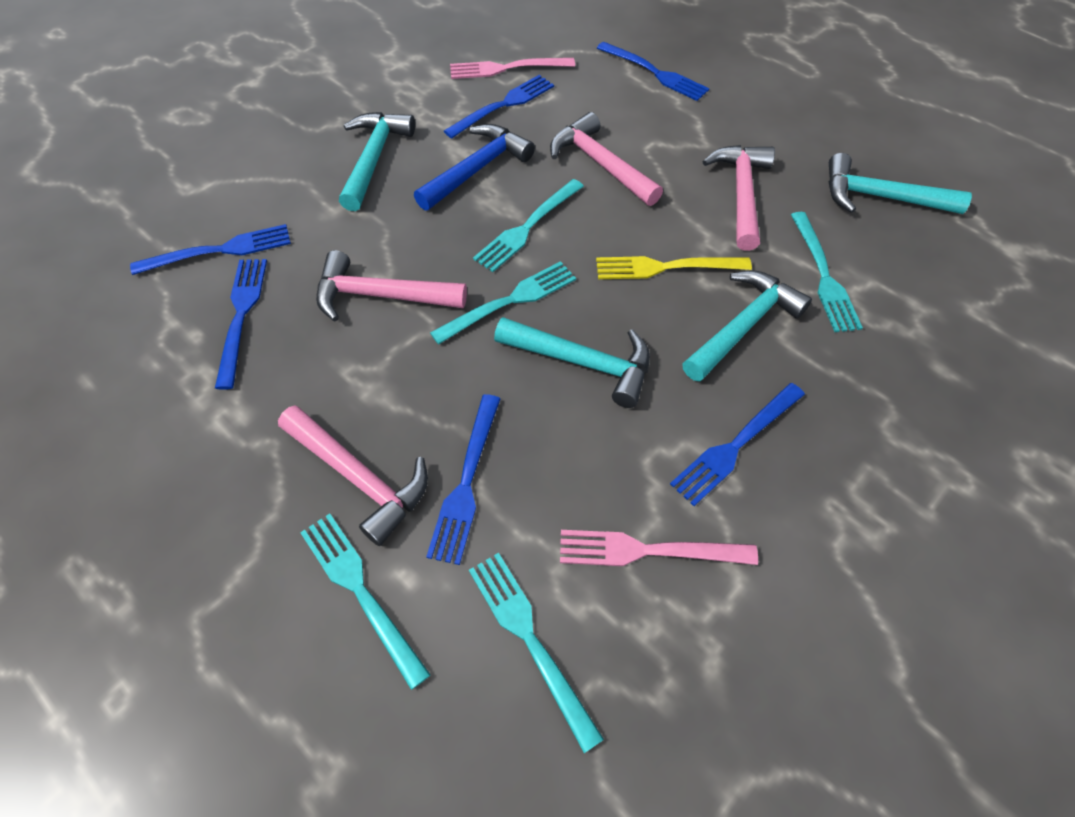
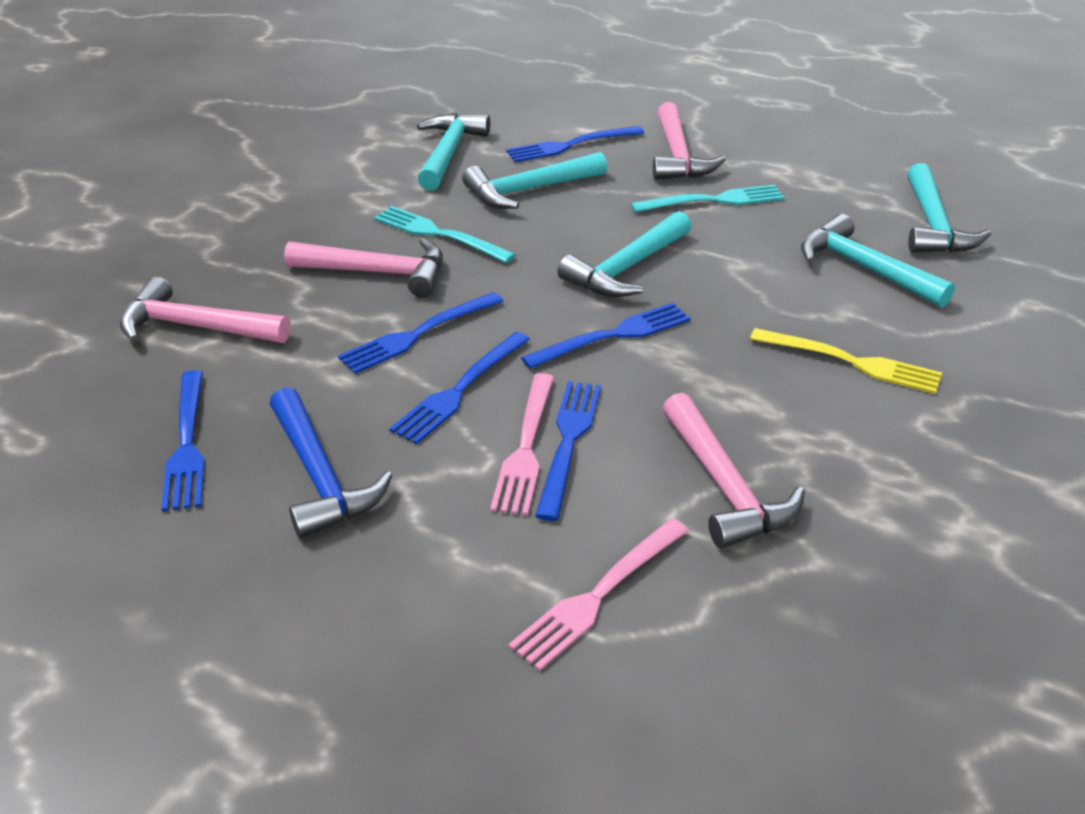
turquoise fork: [300,513,431,690] [430,261,576,344] [469,553,604,753] [473,179,584,272] [791,212,863,332] = 5 -> [374,206,516,263] [631,184,785,212] = 2
turquoise hammer: [339,112,415,211] [494,317,650,408] [682,271,812,382] [828,153,972,214] = 4 -> [417,113,490,190] [462,152,607,209] [558,211,691,297] [801,214,955,308] [907,163,991,253] = 5

